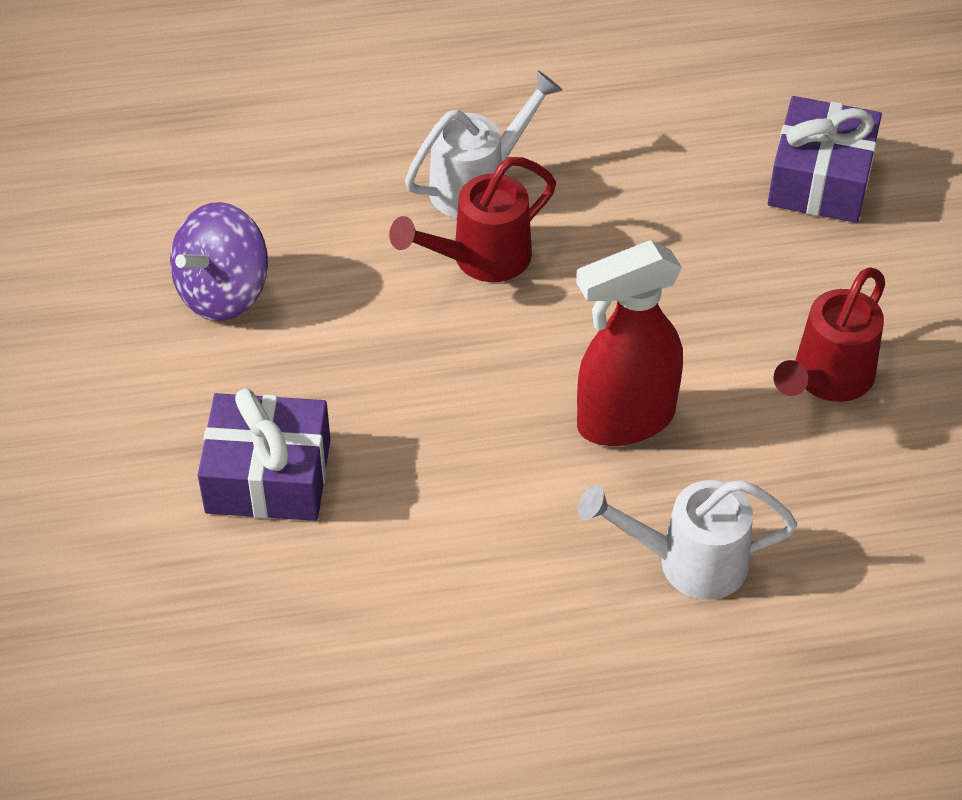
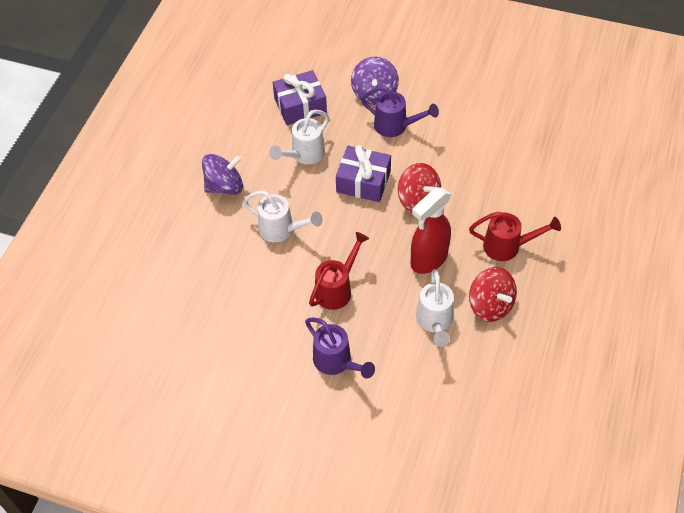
purple spinning top: [170,202,268,321] = 1 -> [202,154,243,195] [351,57,399,105] = 2
purple watering can: none = 0 -> [305,318,375,379] [361,86,439,137] = 2
red spinning top: none = 0 -> [398,163,441,213] [469,267,517,322] = 2
white watering can: [405,71,563,218] [578,480,797,600] = 2 -> [243,191,323,242] [269,110,329,164] [416,269,454,346] = 3

